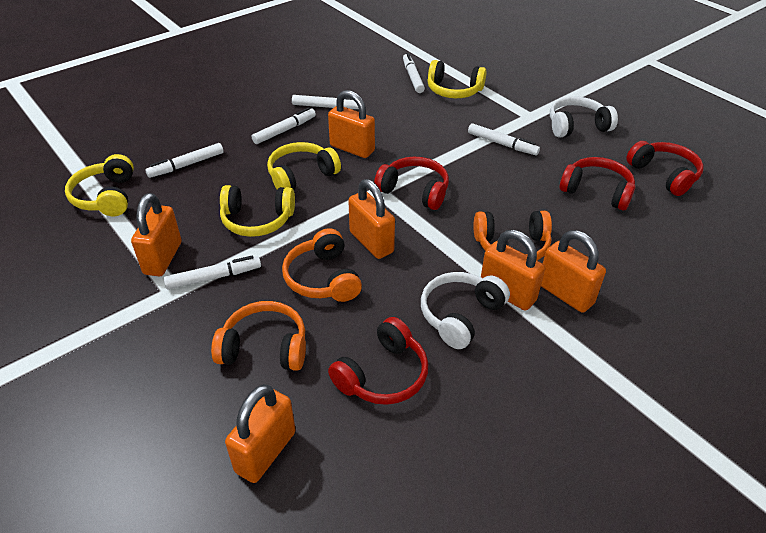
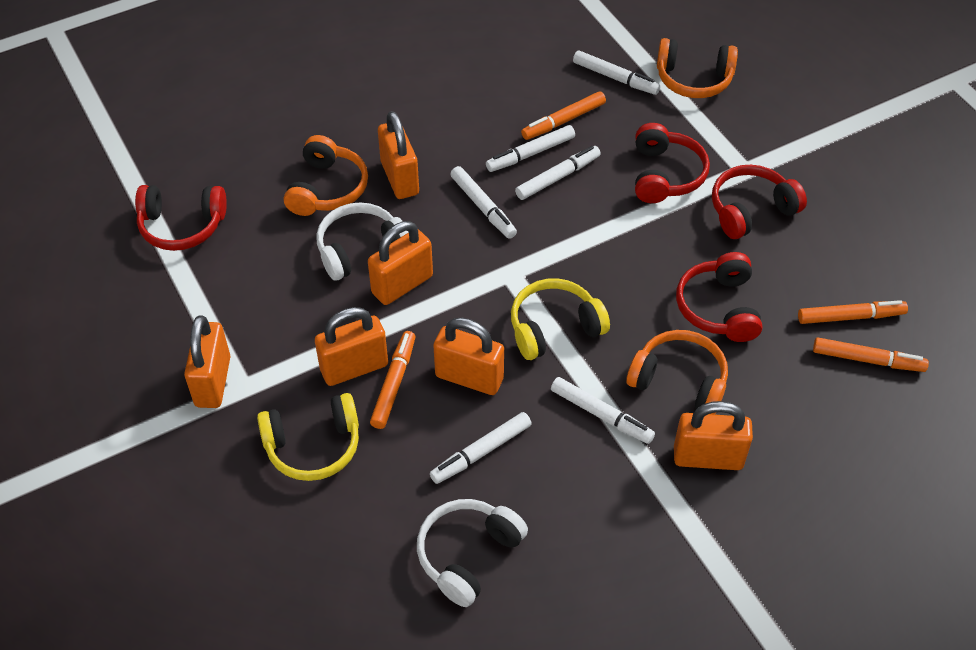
orange marker: none = 0 -> [370,331,416,429] [521,91,606,140] [798,300,908,324] [813,338,929,372] = 4
yellow headphones: [65,154,134,216] [220,185,295,237] [267,142,341,190] [427,60,487,98] = 4 -> [257,393,359,481] [511,278,610,360] = 2

